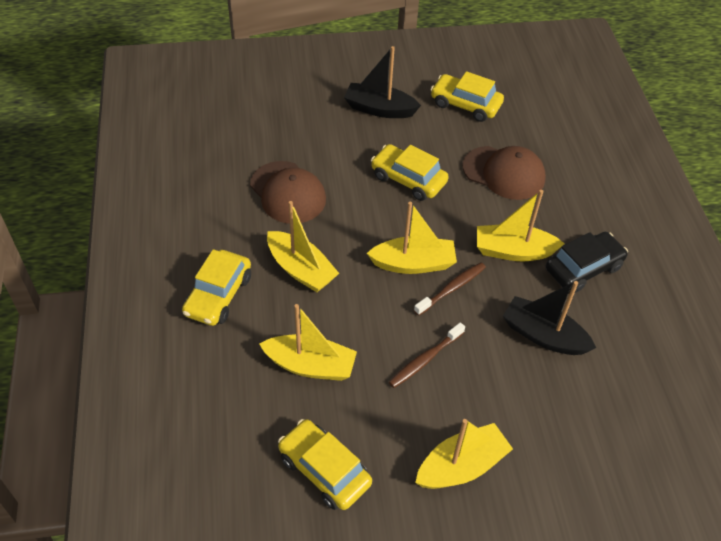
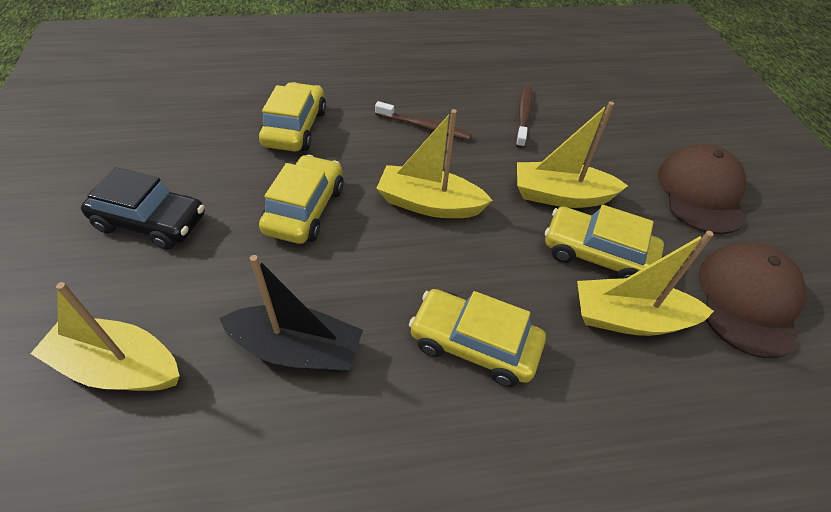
black boat: [344,46,421,118] [503,281,596,355] = 2 -> [219,255,363,373] = 1
yellow boat: [259,304,357,381] [267,201,339,292] [367,202,457,274] [415,419,513,489] [477,190,565,261] = 5 -> [30,282,180,391] [376,109,493,218] [517,101,628,208] [577,231,714,336] = 4

